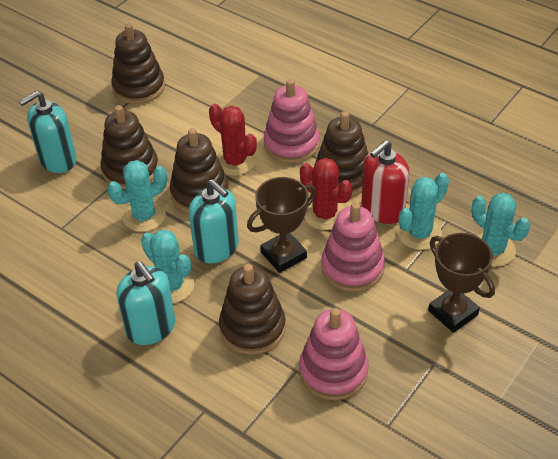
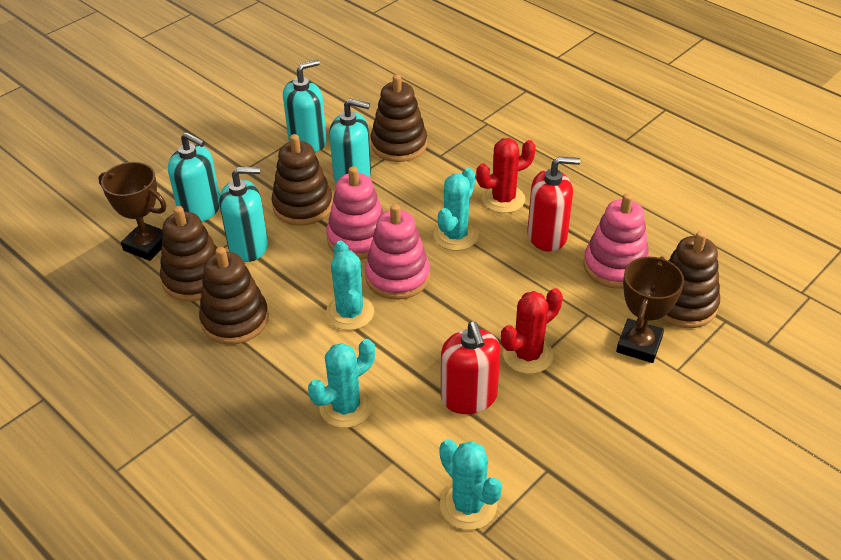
red soap dispenser: [361,140,409,224] = 1 -> [441,322,501,414] [527,157,580,252] = 2
turquoise soap dispenser: [19,91,77,173] [117,261,176,345] [189,179,239,263] = 3 -> [168,132,220,222] [219,167,268,262] [283,60,327,152] [329,99,371,184] = 4

